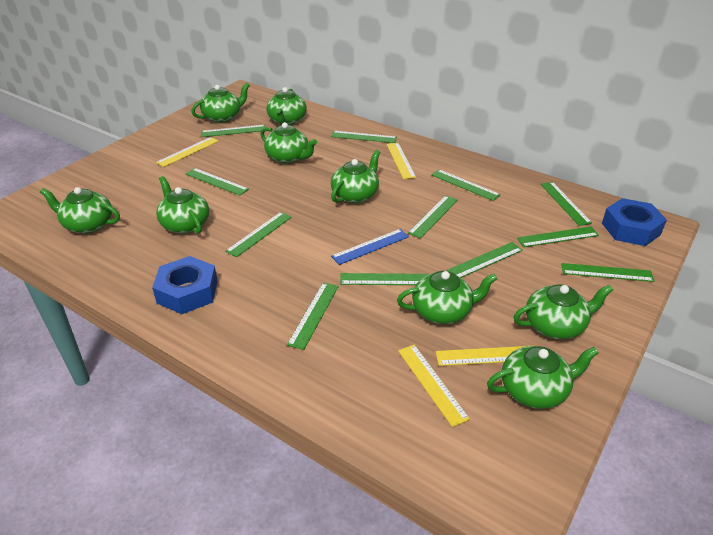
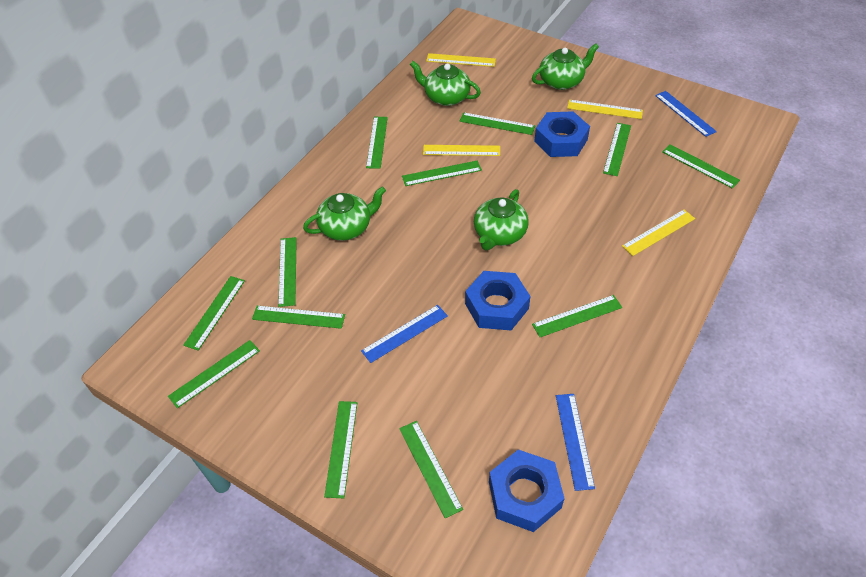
blue nut: [152,256,218,314] [602,198,667,246] = 2 -> [465,271,531,330] [489,450,565,532] [534,111,590,157] = 3
blue ruler: [331,229,409,265] = 1 -> [361,305,448,363] [556,394,595,491] [655,91,717,137] = 3
green teapot: [40,187,120,234] [156,176,209,234] [191,83,250,123] [260,122,317,164] [266,87,307,125] [331,150,380,203] [397,271,497,324] [487,346,599,409] [514,284,613,339] = 9 -> [303,186,386,241] [410,61,481,106] [474,189,529,250] [532,43,599,90] = 4

